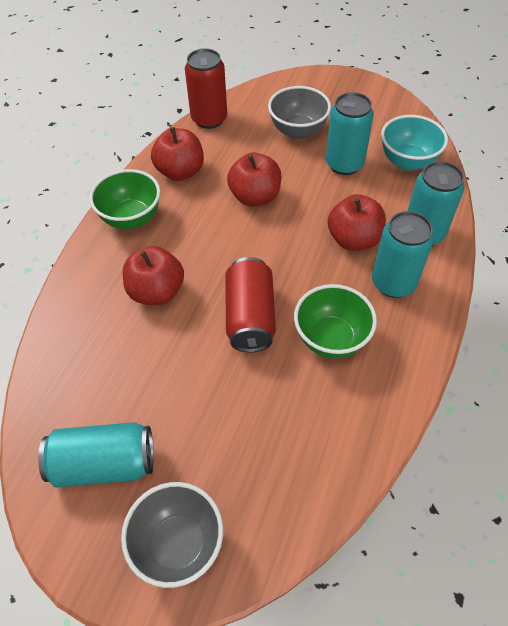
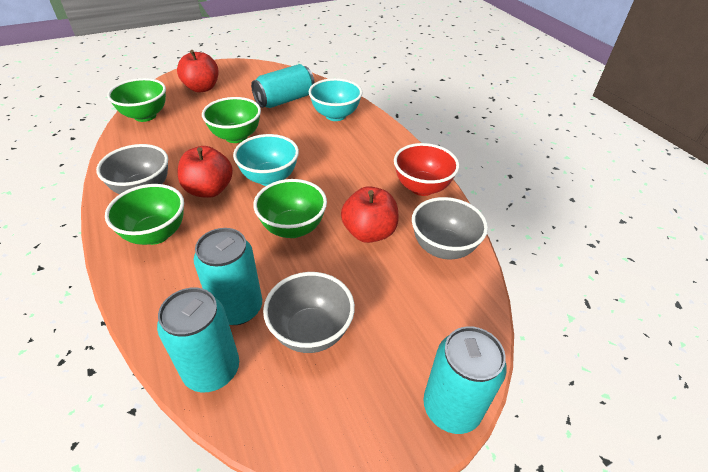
green bowl: [89,169,160,229] [294,284,377,358] = 2 -> [105,184,184,245] [107,78,166,122] [202,97,261,143] [253,179,327,238] = 4
grey bowl: [121,482,223,588] [268,86,331,140] = 2 -> [96,144,168,194] [263,272,355,353] [412,197,488,259] = 3
red apple: [123,246,184,305] [151,127,204,181] [227,153,281,207] [328,194,386,251] = 4 -> [177,50,218,92] [178,146,233,198] [341,186,399,243] = 3
red bowl: none = 0 -> [394,143,459,196] = 1
red can: [185,49,227,129] [225,257,276,353] = 2 -> none = 0
turquoise bowl: [381,115,448,171] = 1 -> [233,134,299,186] [309,78,362,121] = 2

